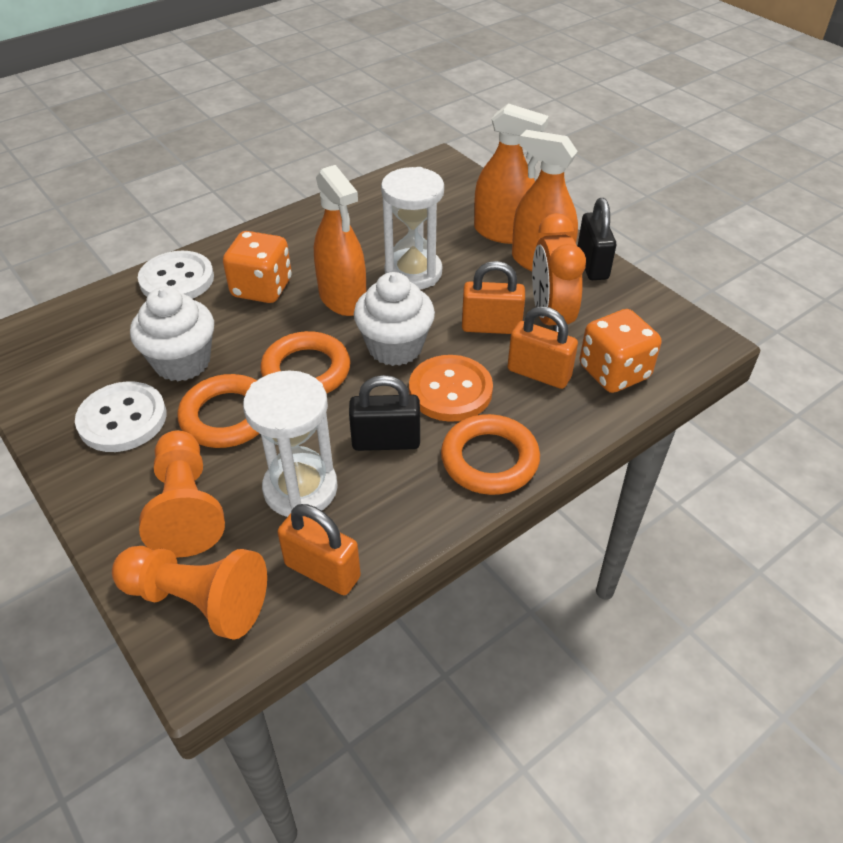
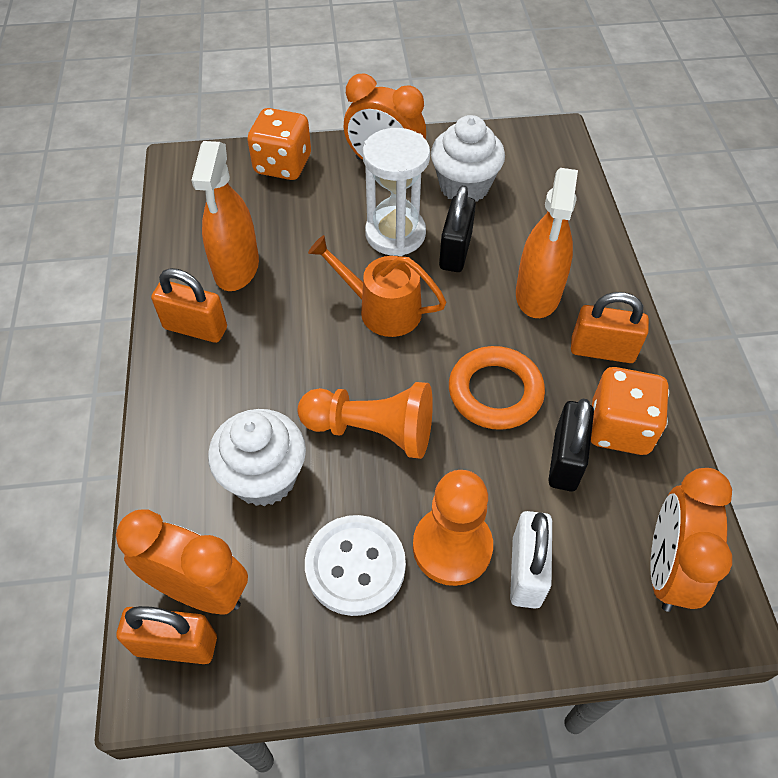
orange button: [409,355,493,422] = 1 -> none = 0
orange clock: [532,213,586,332] = 1 -> [116,509,248,614] [344,74,426,160] [650,468,732,612] = 3
orange ring: [178,374,260,448] [260,331,350,393] [441,414,540,495] = 3 -> [449,346,545,430] = 1
orange spray bottle: [314,165,366,316] [474,104,549,244] [512,130,578,271] = 3 -> [191,141,259,291] [516,168,578,318] = 2
orange watering can: none = 0 -> [308,235,447,337] = 1
white button: [75,381,166,452] [138,251,214,299] = 2 -> [305,515,406,616] = 1
white hourglass: [243,370,338,517] [381,167,444,289] = 2 -> [363,128,430,256] = 1
white padlock: none = 0 -> [510,511,552,609] = 1

